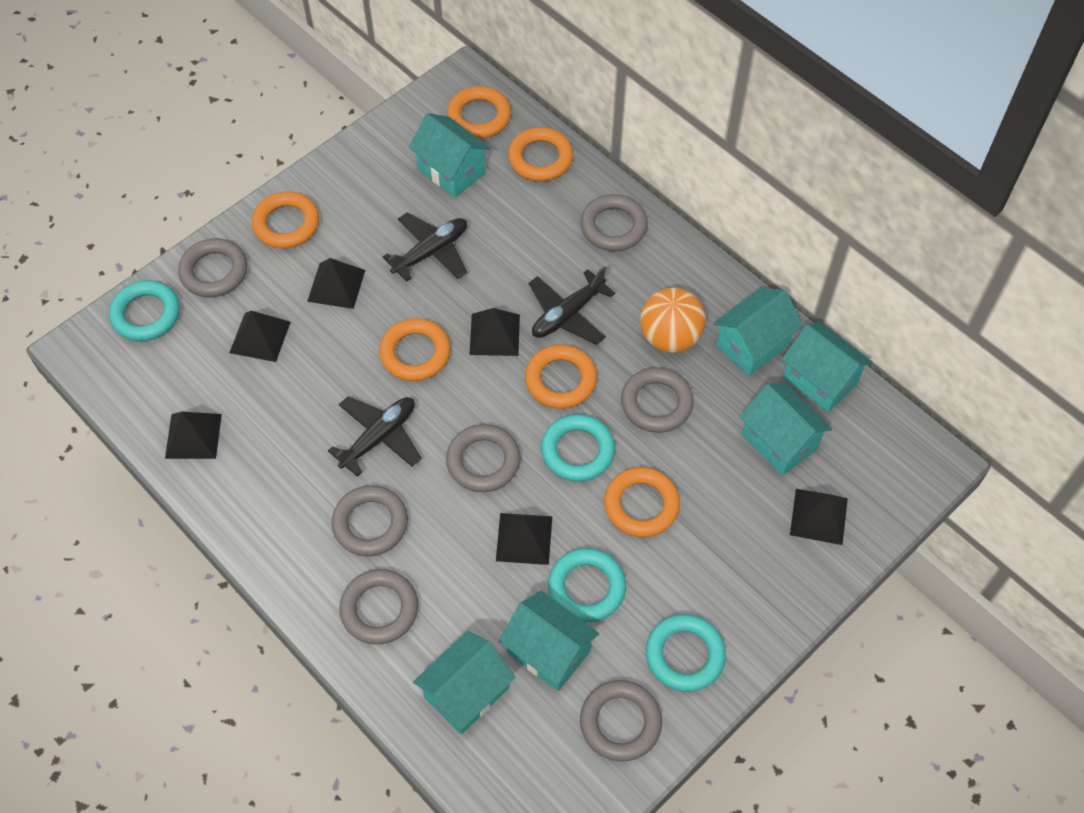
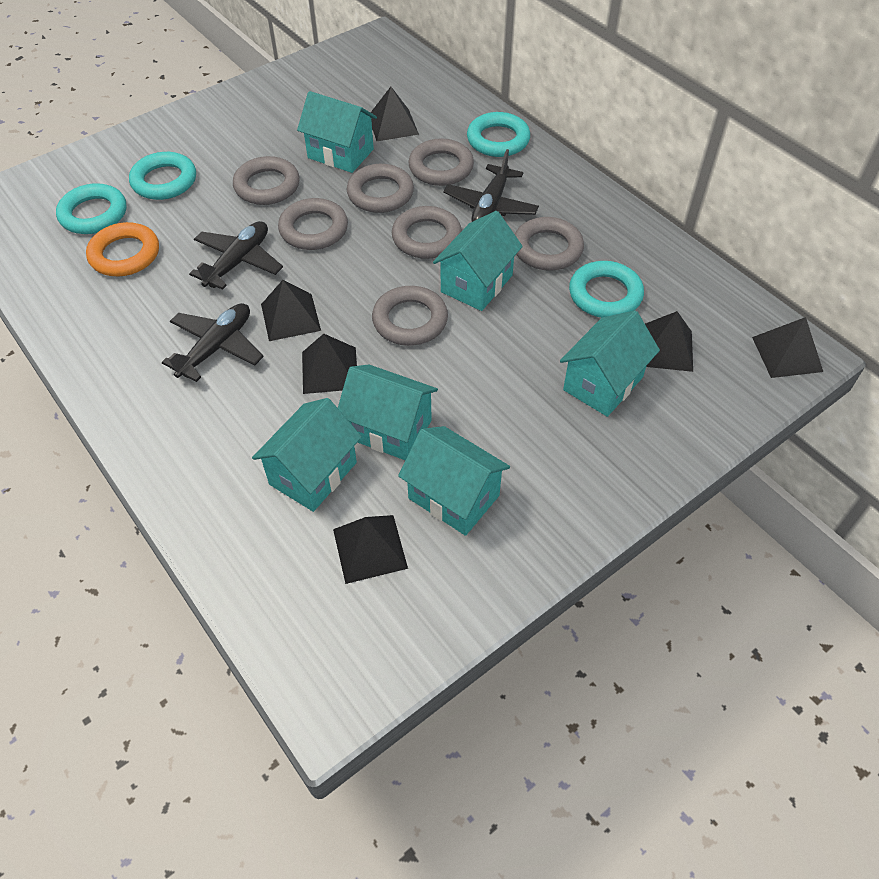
orange ball: [640,288,706,353] = 1 -> none = 0
orange ring: [252,191,319,249] [379,318,451,381] [447,86,511,139] [508,127,573,181] [525,344,597,409] [604,467,680,537] = 6 -> [86,222,159,276] = 1

